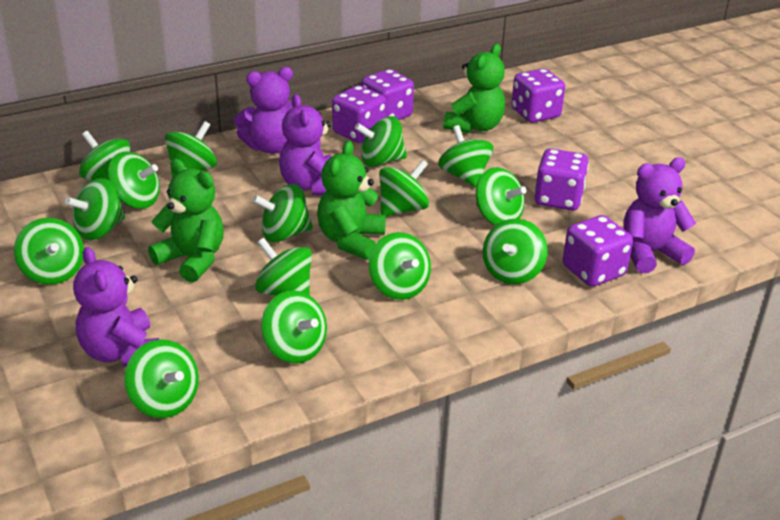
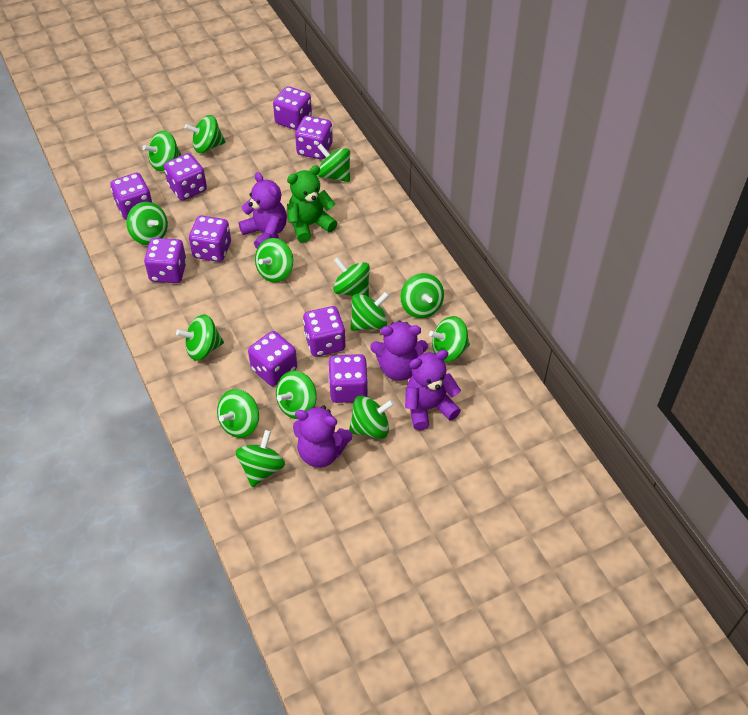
green spinning top: [14,218,84,285] [65,178,125,240] [79,131,130,180] [107,152,160,209] [124,339,199,418] [165,121,217,178] [252,184,313,242] [255,238,312,296] [261,290,327,364] [355,116,407,167] [369,232,431,300] [379,160,429,216] [438,125,493,188] [476,167,527,226] [483,219,548,284] = 15 -> [127,202,168,245] [142,131,181,171] [176,314,224,361] [184,115,225,153] [217,389,259,438] [236,430,285,487] [255,238,293,282] [276,371,317,419] [317,144,350,182] [333,257,370,297] [349,396,394,439] [350,292,389,331] [400,273,444,318] [429,316,470,362] = 14
green teddy bear: [148,159,224,283] [317,141,386,260] [443,44,505,133] = 3 -> [287,165,337,243] = 1
purple dice: [332,85,386,143] [362,69,414,120] [511,68,565,123] [534,148,589,211] [563,215,633,287] = 5 -> [110,173,153,220] [144,238,187,283] [164,153,207,201] [189,215,231,262] [248,331,297,386] [273,86,312,130] [295,116,333,159] [303,306,345,357] [329,354,368,403] = 9

